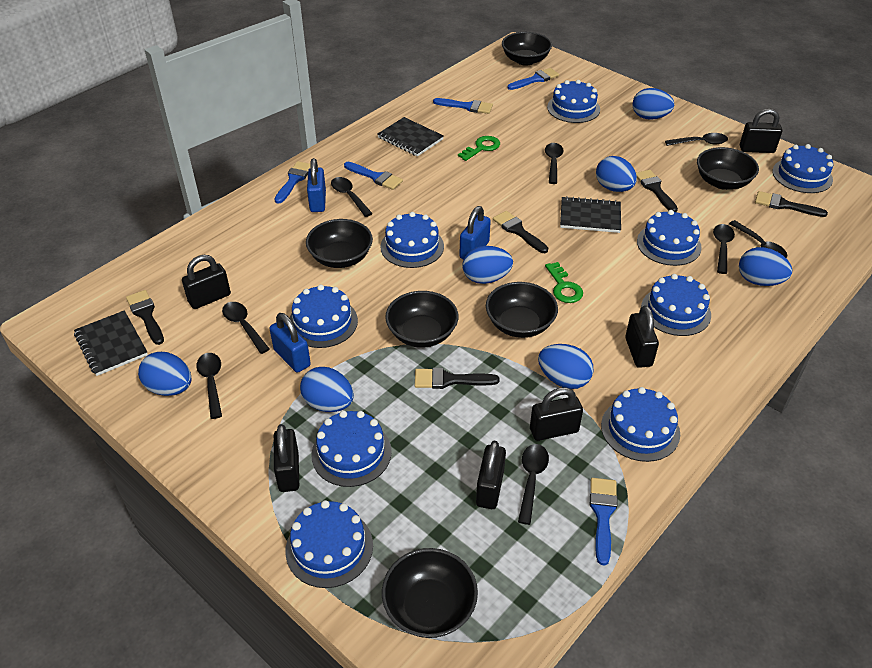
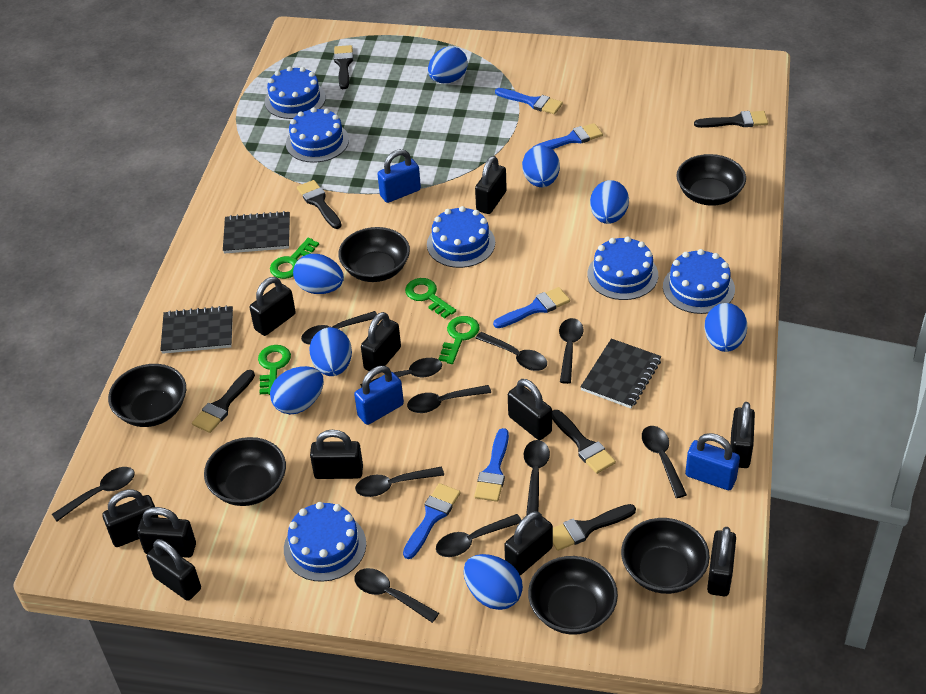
black brush: [126,290,164,345] [415,368,499,389] [493,211,548,253] [636,170,678,212] [755,191,828,217] = 5 -> [192,370,255,433] [297,180,342,229] [334,45,353,89] [552,410,616,474] [553,504,636,551] [694,111,768,128] = 6
black padlock: [182,255,231,309] [274,424,299,492] [476,441,506,509] [530,387,583,441] [625,306,659,368] [740,109,782,153] = 6 -> [102,489,159,547] [137,507,196,558] [147,539,201,601] [249,277,296,336] [310,430,363,479] [361,312,401,371] [475,156,507,214] [504,511,553,575] [508,379,552,440] [707,527,736,596] [730,402,755,468] = 11
black spoon: [196,353,222,419] [222,302,270,354] [331,177,373,217] [518,444,549,525] [545,143,564,184] [665,133,728,146] [713,224,735,274] [729,220,787,258] = 8 -> [52,467,135,521] [301,311,377,345] [354,568,439,623] [355,467,444,497] [360,358,442,388] [407,385,491,413] [436,514,521,557] [476,332,547,371] [524,440,550,515] [559,318,583,384] [642,426,687,498] = 11
blue cake: [286,500,373,588] [289,284,358,348] [311,410,392,487] [381,212,444,268] [547,80,600,123] [601,387,680,462] [637,210,702,266] [641,274,711,336] [772,144,833,193] = 9 -> [265,66,326,119] [284,502,366,582] [286,107,349,163] [427,206,495,268] [588,236,658,300] [663,249,735,314] = 6
blue egg: [138,352,191,396] [300,367,354,412] [463,246,513,284] [538,344,593,389] [596,156,637,192] [633,88,674,120] [739,247,792,286] = 7 -> [270,366,324,414] [293,254,344,294] [309,328,352,376] [428,46,468,83] [464,554,523,610] [522,145,560,187] [590,180,629,224] [704,303,747,352] = 8
green key: [458,136,500,161] [545,262,583,303] = 2 -> [258,345,291,395] [270,238,319,279] [405,278,456,318] [439,316,480,364] = 4

